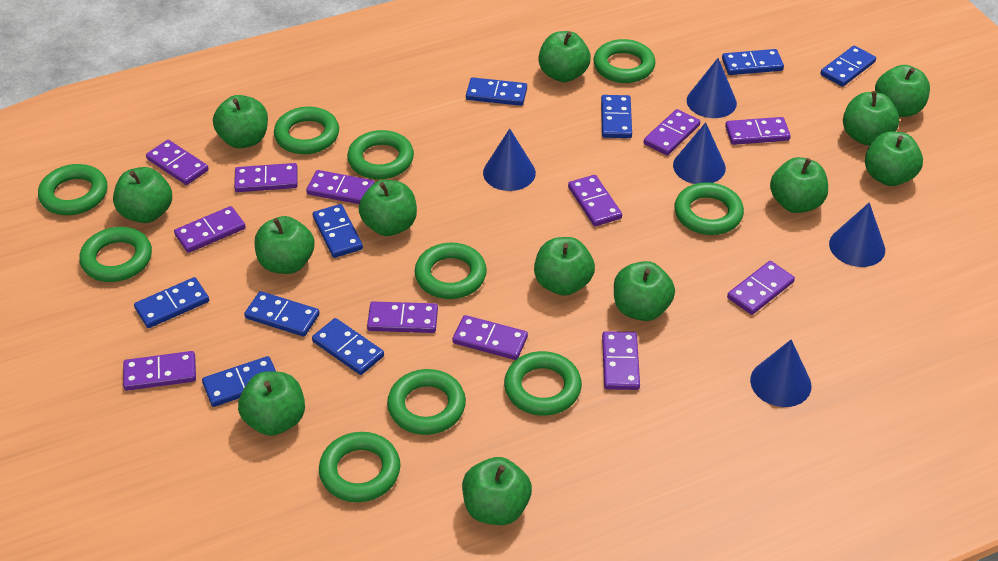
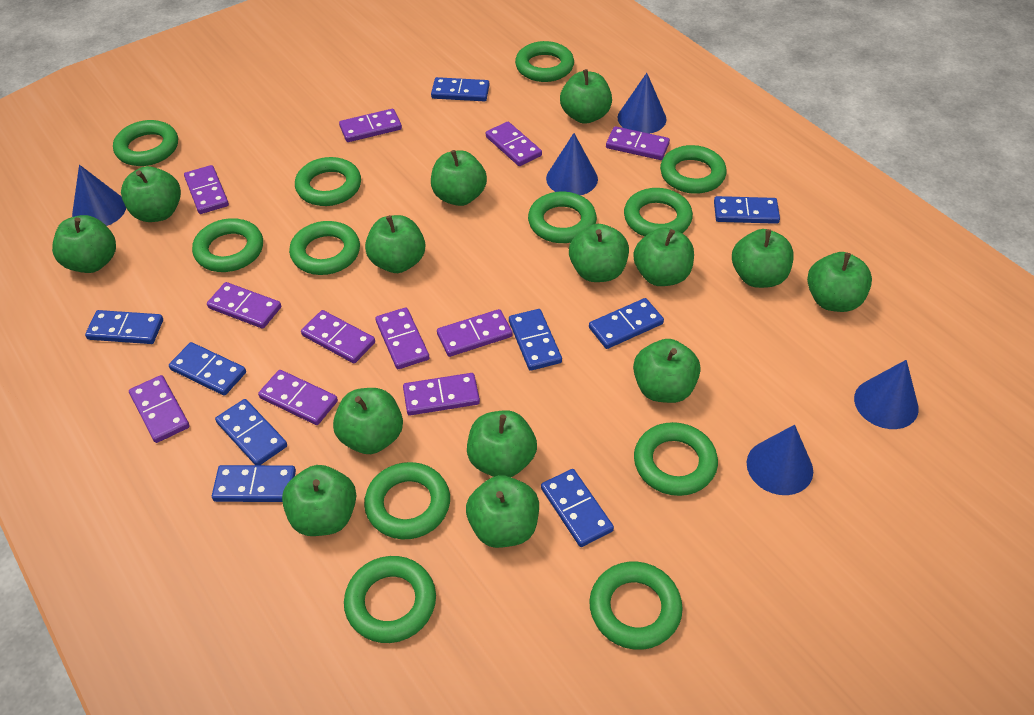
green apple: [113,167,172,223] [213,95,268,148] [238,371,305,436] [255,216,315,274] [359,180,417,236] [462,457,532,525] [534,237,595,296] [538,31,591,82] [614,261,675,321] [770,157,828,213] [843,91,899,145] [865,132,923,186] [875,65,930,117] = 13 -> [52,215,116,273] [121,166,181,222] [282,465,356,536] [333,388,403,454] [365,215,425,273] [431,150,487,206] [466,475,539,548] [467,410,537,477] [560,69,612,124] [569,224,629,282] [633,227,694,286] [633,339,701,403] [732,229,794,288] [807,252,872,312] = 14
green ring: [38,164,107,215] [79,227,152,282] [274,107,339,154] [319,432,401,502] [347,130,414,179] [387,369,466,435] [415,243,487,299] [504,351,582,416] [594,39,655,83] [675,182,744,235] = 10 -> [113,120,178,166] [192,218,263,272] [289,221,360,275] [295,157,361,206] [344,556,436,643] [364,462,450,539] [515,41,574,82] [528,192,597,243] [589,562,683,650] [624,188,693,237] [634,422,718,496] [660,145,727,194] = 12
purple domino: [123,351,196,391] [146,140,209,185] [174,206,246,253] [234,163,298,192] [306,170,375,204] [367,302,438,333] [452,315,528,360] [568,175,622,226] [602,331,640,390] [644,109,700,155] [725,117,791,145] [727,261,795,315] = 12 -> [129,375,190,443] [184,165,229,214] [207,282,281,329] [258,370,338,425] [301,310,375,363] [339,109,402,142] [375,307,429,369] [403,373,480,415] [437,309,513,357] [486,122,542,166] [606,126,670,160] = 11

